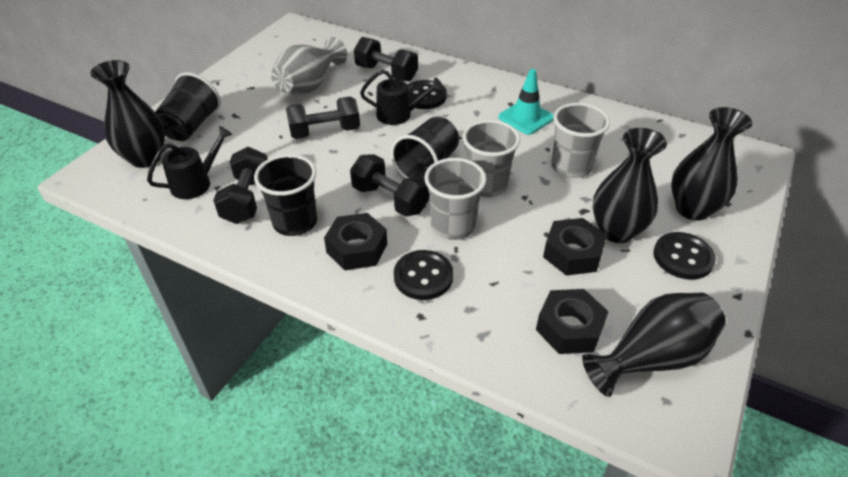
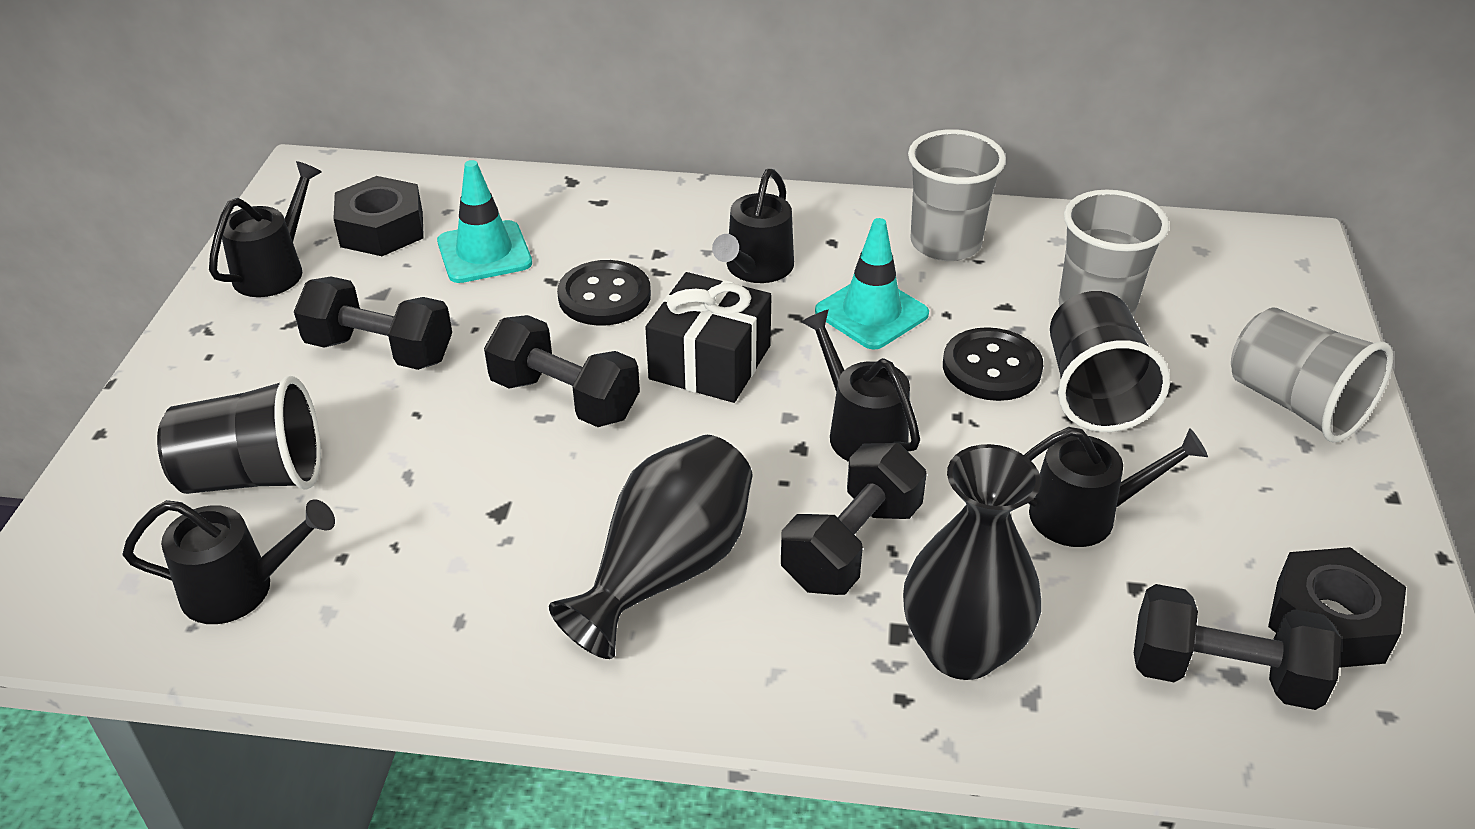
black button: [394,250,454,300] [408,80,447,109] [653,232,716,280] = 3 -> [557,260,651,326] [943,327,1043,401] = 2
black cup: [155,72,221,141] [254,154,317,236] [391,116,459,180] = 3 -> [157,376,321,494] [1050,291,1170,432] = 2
black gift: none = 0 -> [645,272,772,403] = 1
black nut: [324,213,387,270] [536,289,609,354] [543,218,607,276] = 3 -> [333,176,424,256] [1268,547,1406,668] = 2
black vase: [90,60,165,168] [582,293,726,397] [592,128,667,243] [671,107,752,221] = 4 -> [549,435,753,659] [903,444,1041,680] = 2
black watering can: [147,126,233,199] [360,70,443,125] = 2 -> [122,499,335,624] [209,161,321,297] [712,169,794,283] [801,310,920,462] [1024,427,1208,547] = 5
grey vase: [271,37,347,95] = 1 -> none = 0
turquoise traffic cone: [498,69,554,135] = 1 -> [437,160,532,283] [815,218,929,350] = 2

